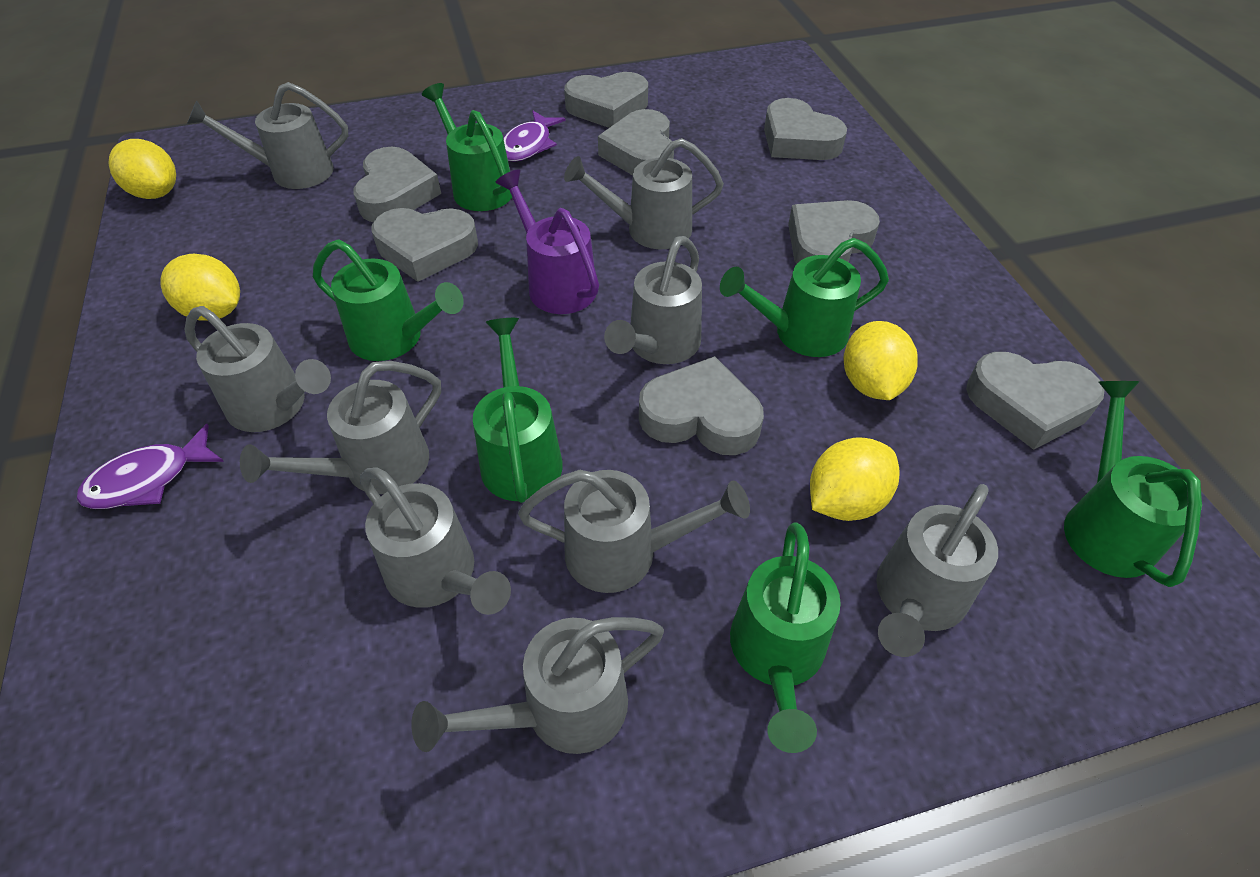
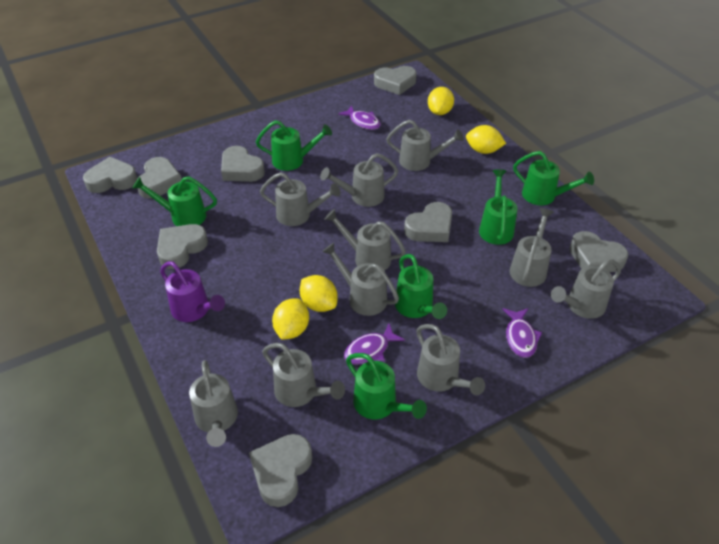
grey watering can: [184,306,331,432] [187,82,349,189] [240,361,441,494] [360,467,511,615] [411,617,664,754] [518,470,750,593] [564,138,724,249] [604,236,702,364] [876,484,998,657] = 9 -> [189,360,238,447] [260,172,341,226] [262,343,345,407] [320,153,398,207] [322,243,399,316] [324,209,406,271] [386,120,464,171] [416,324,485,395] [510,208,554,287] [551,259,621,319] = 10
purple fish: [77,424,224,509] [503,111,566,162] = 2 -> [338,105,381,130] [344,324,405,365] [502,308,542,358] = 3

